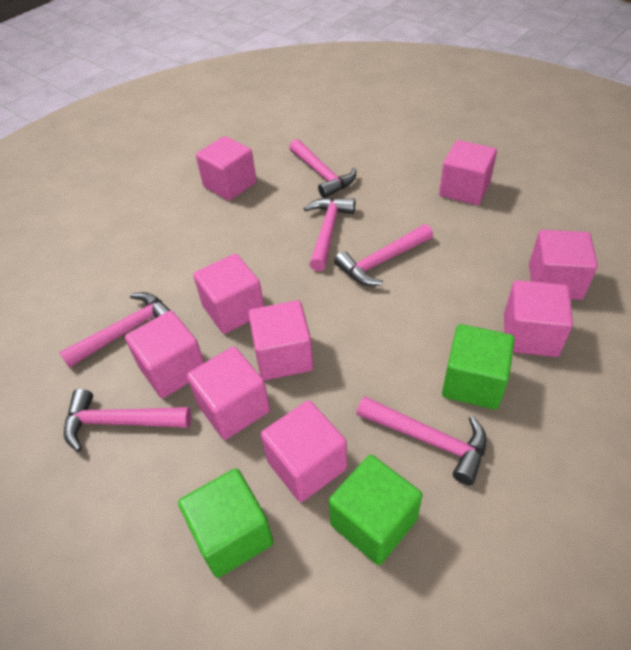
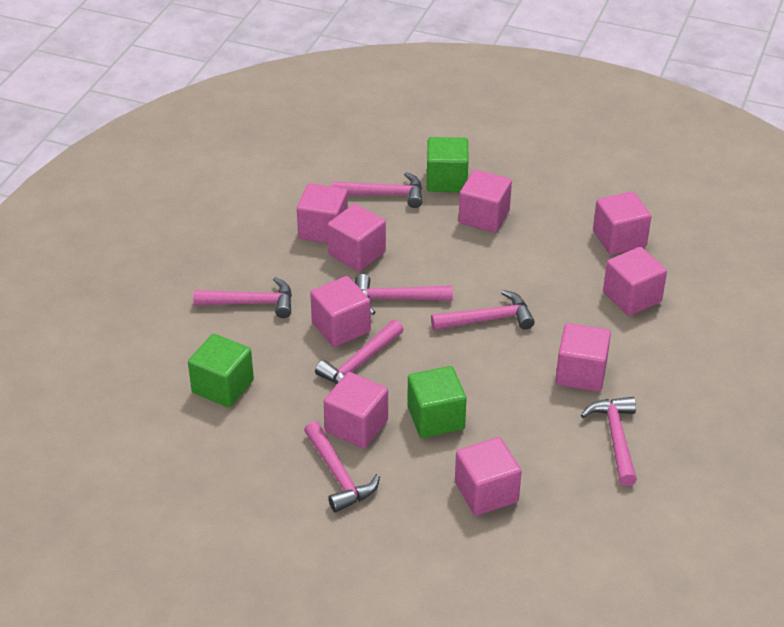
pink hammer: [59,292,171,368] [64,389,191,452] [289,139,356,198] [304,197,355,271] [334,224,433,286] [357,396,487,485] = 6 -> [193,277,292,318] [304,421,380,512] [315,320,404,385] [332,172,422,208] [355,274,453,315] [431,290,535,330] [581,397,637,486] = 7

